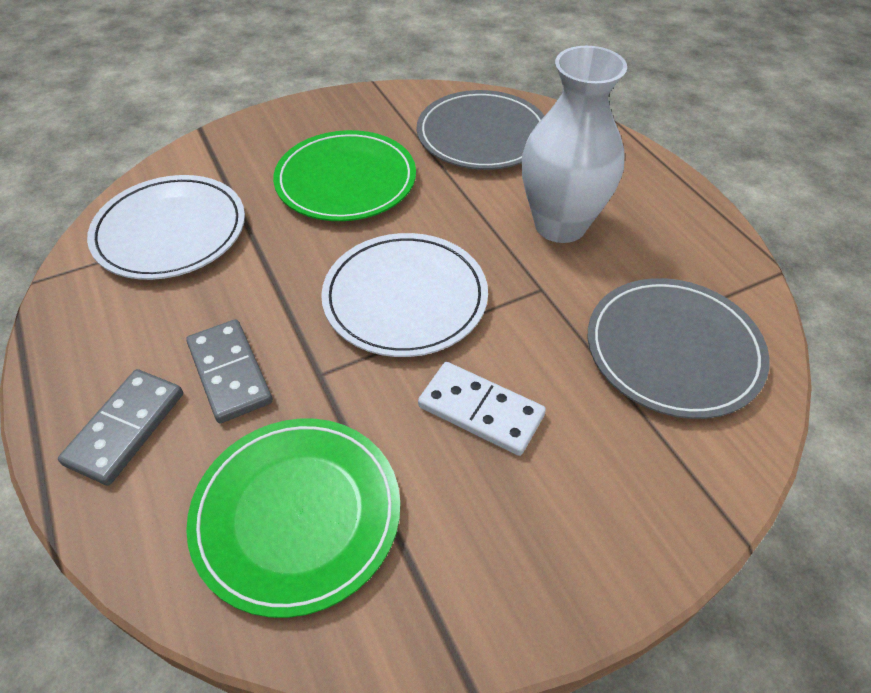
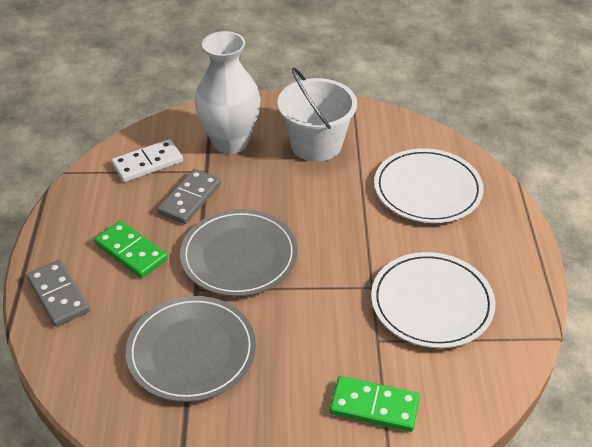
green domino: none = 0 -> [94,221,168,278] [330,376,420,432] = 2
green plate: [186,419,400,618] [273,130,416,221] = 2 -> none = 0
white bucket: none = 0 -> [277,68,357,162] = 1

